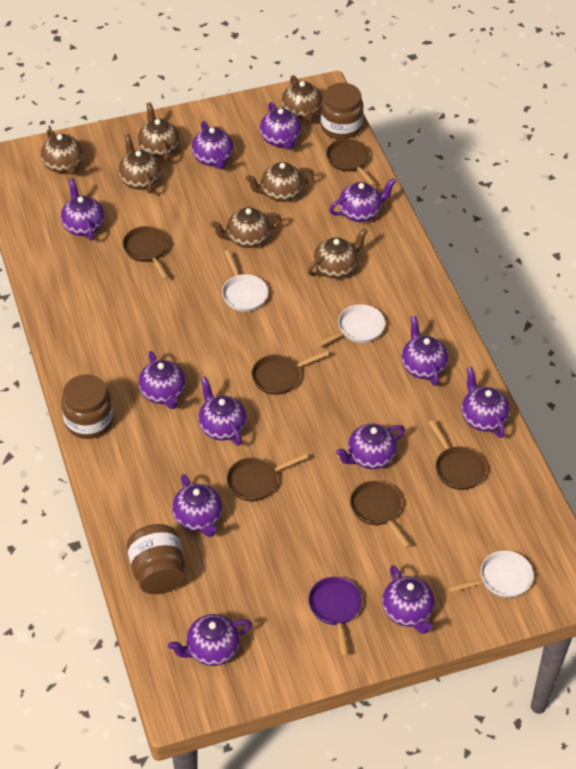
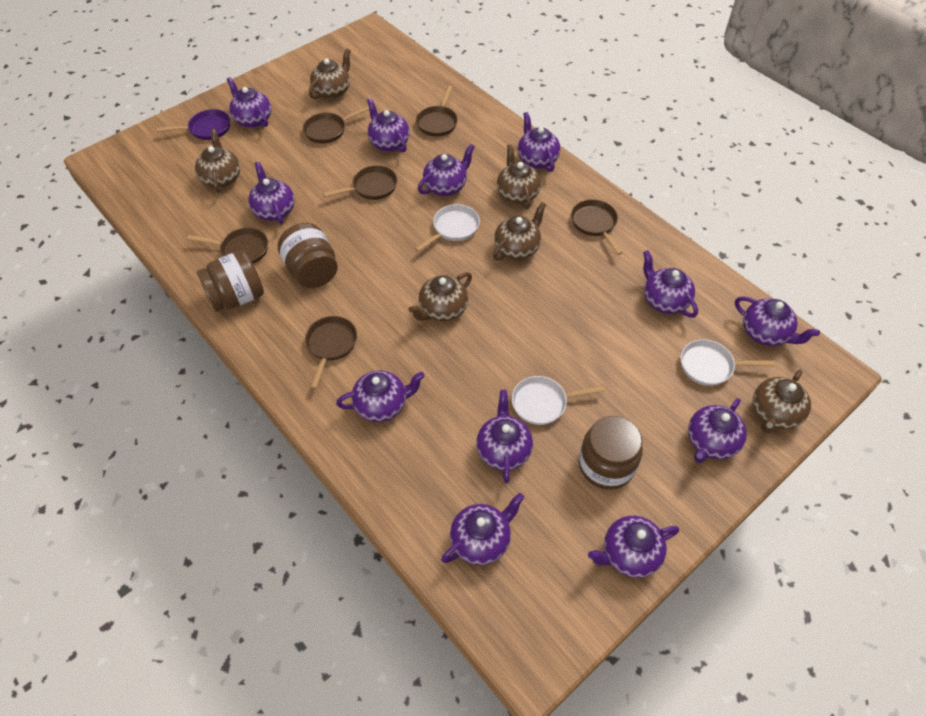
brown teapot: [41,129,83,175] [118,134,161,194] [138,102,180,162] [211,207,282,248] [246,162,314,202] [281,75,322,122] [308,228,368,279] = 7 -> [195,129,240,193] [309,48,351,99] [408,272,472,322] [493,202,546,261] [497,144,541,209] [753,370,811,433] = 6

